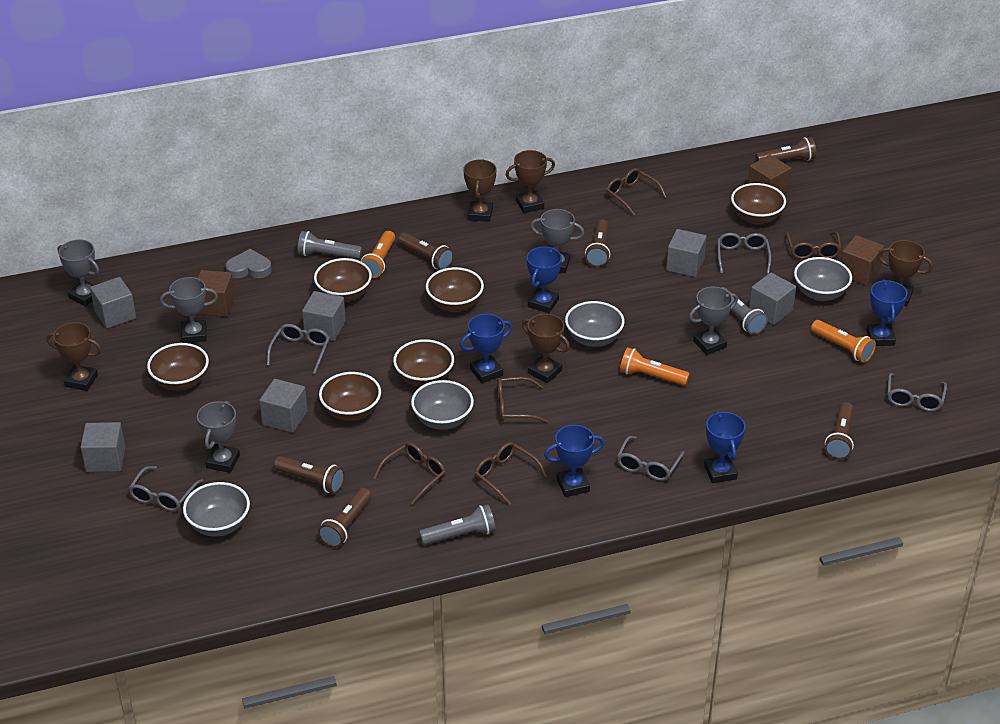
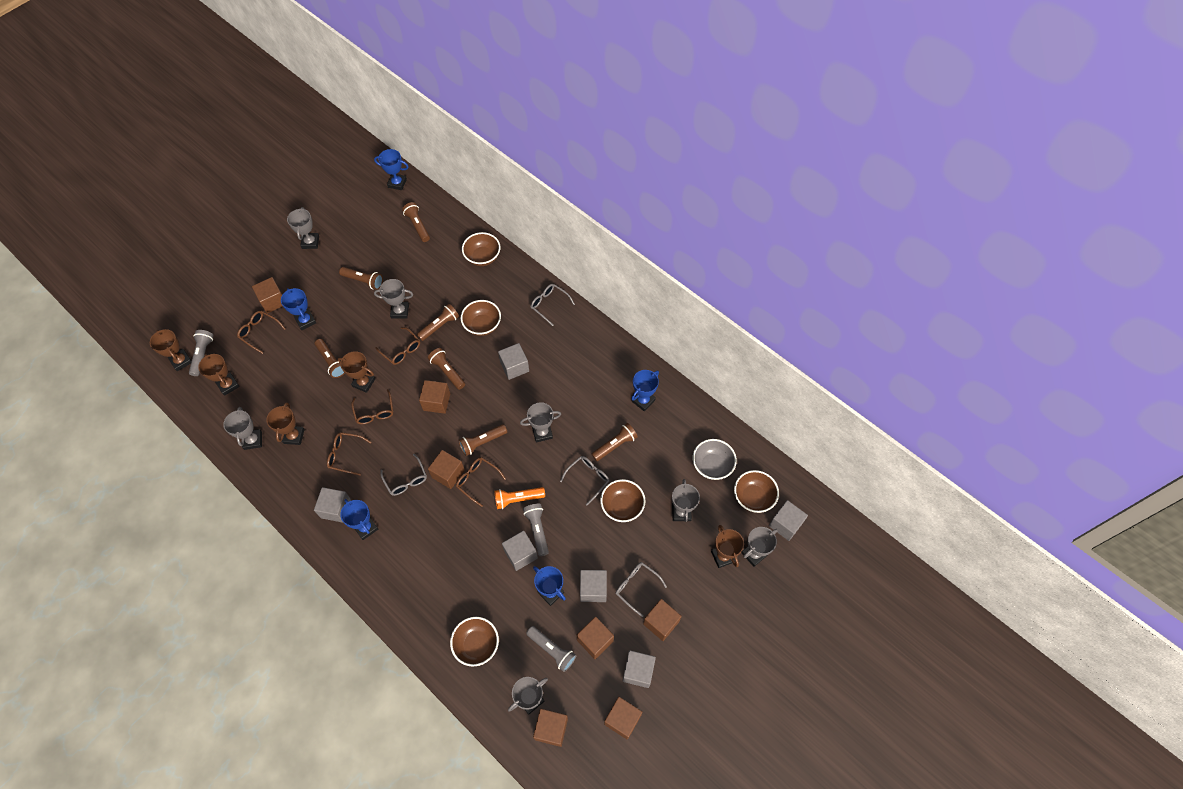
brown bowl: [147,343,209,391] [314,258,372,302] [319,372,381,421] [393,339,454,387] [426,267,484,312] [731,183,786,224] = 6 -> [450,617,499,667] [461,300,501,336] [462,232,500,266] [600,479,646,522] [734,470,779,513] = 5
brown cube: [198,270,235,317] [748,155,791,194] [841,235,884,286] = 3 -> [252,277,283,313] [419,380,450,414] [428,450,465,489] [533,709,568,747] [577,617,614,659] [604,697,642,740] [643,599,682,641] = 7
brown flashlight: [274,456,345,494] [318,488,372,548] [398,232,454,270] [585,220,610,267] [755,137,816,162] [825,402,854,459] = 6 -> [315,339,345,378] [339,267,383,290] [402,202,430,242] [417,304,459,341] [428,348,465,390] [458,424,507,456] [591,423,638,461] = 7
grey bowl: [183,482,250,536] [411,380,474,430] [565,301,625,347] [794,257,852,301] = 4 -> [693,439,737,480] = 1
grey glasses: [128,466,203,511] [267,324,330,374] [617,436,685,481] [718,233,771,274] [887,373,947,411] = 5 -> [380,454,427,496] [530,284,575,326] [560,456,610,505] [615,562,667,617] = 4
grey heart: [225,249,272,278] = 1 -> none = 0
grey trophy: [58,240,99,307] [160,277,218,343] [197,401,240,473] [530,209,584,273] [689,287,738,355] = 5 -> [223,407,262,450] [287,207,319,249] [374,279,413,319] [508,677,548,715] [520,402,561,442] [672,479,700,522] [741,527,778,567] = 7
orange flashlight: [361,231,395,278] [620,347,690,386] [811,320,876,363] = 3 -> [494,487,545,509] = 1

